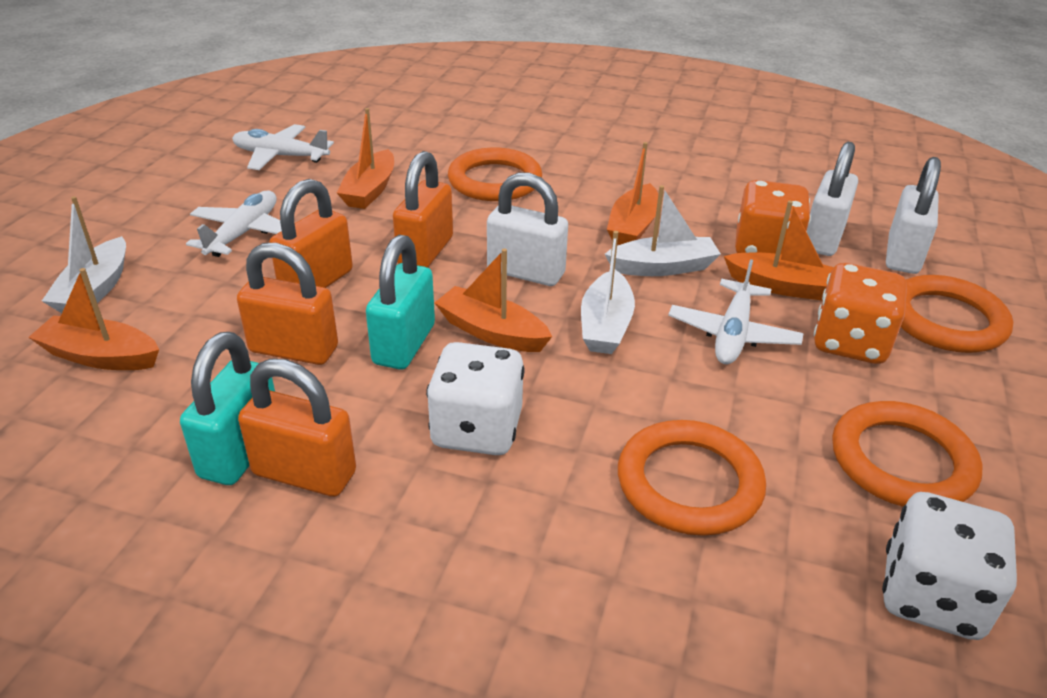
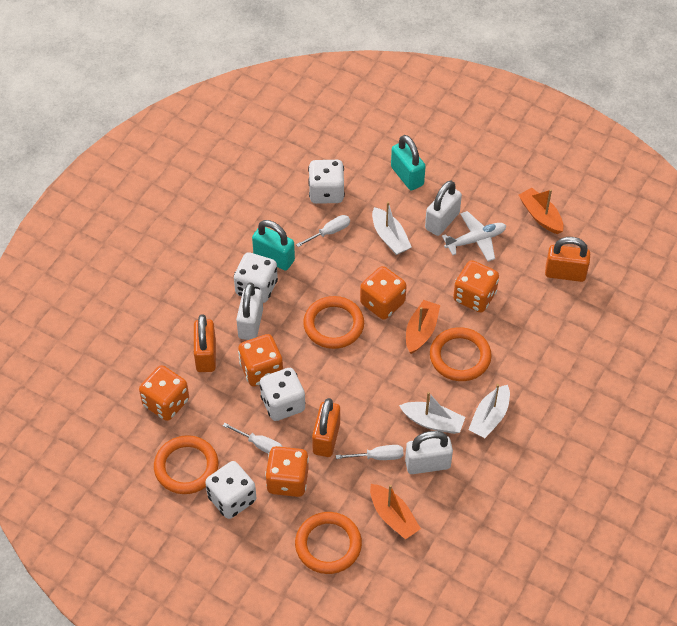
orange boat: [28,268,159,370] [337,108,394,209] [435,248,552,352] [607,142,658,245] [724,201,834,301] = 5 -> [370,484,421,540] [406,300,440,354] [519,187,564,234] = 3
orange dice: [735,180,811,254] [814,263,907,364] = 2 -> [139,365,189,421] [238,334,283,387] [265,446,309,497] [360,266,407,320] [453,260,499,313] = 5
orange padlock: [237,243,338,365] [238,359,356,497] [270,179,353,288] [393,151,453,268] = 4 -> [194,314,216,372] [312,398,340,457] [545,237,590,282] = 3
white dice: [426,342,525,455] [882,492,1017,640] = 2 -> [205,461,256,519] [234,252,278,303] [260,368,306,421] [308,160,345,204] = 4
white plane: [186,191,282,257] [232,124,334,170] [668,259,804,364] = 3 -> [442,211,506,262] = 1
white screwdriver: none = 0 -> [223,423,283,454] [296,215,350,247] [336,445,403,460] = 3

